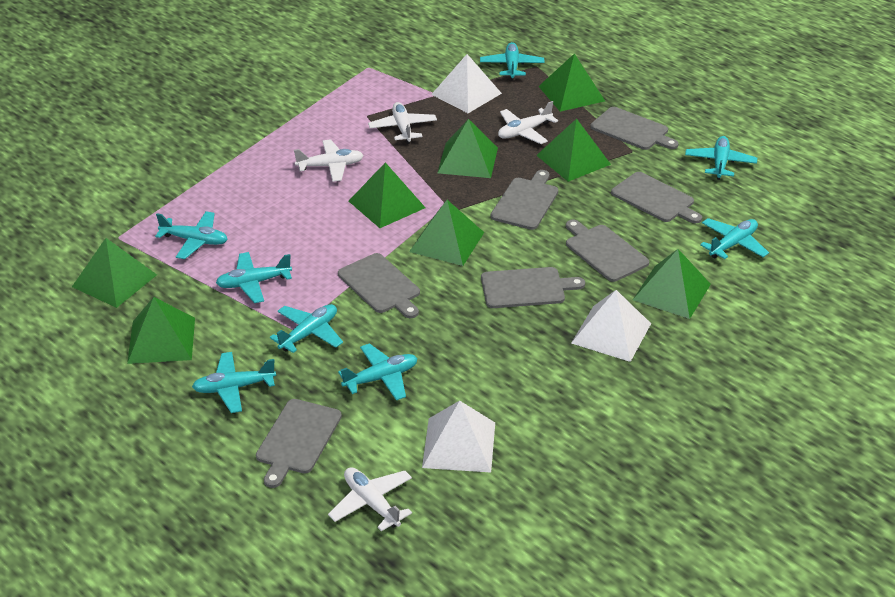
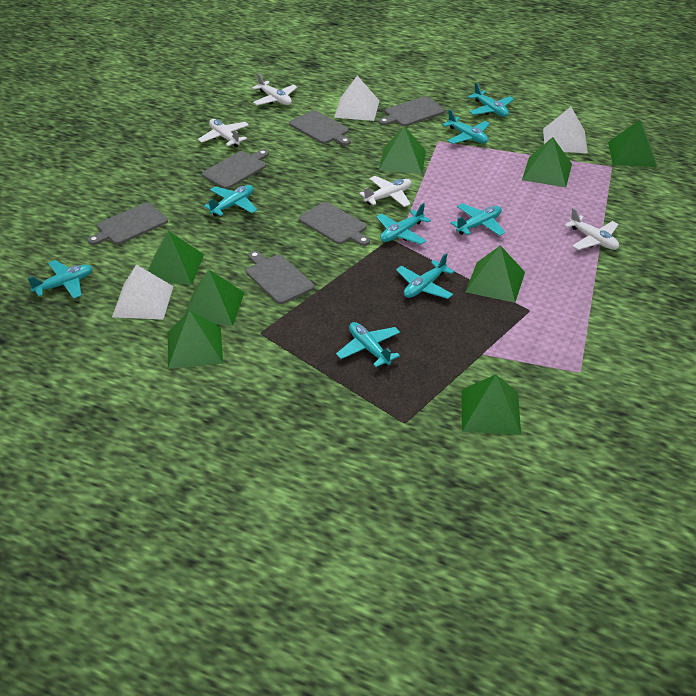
grey cutting board: [256,399,342,488] [338,253,420,318] [481,267,585,308] [490,170,558,230] [566,220,649,282] [590,107,679,150] [611,172,702,224] = 7 -> [88,203,168,245] [202,149,269,189] [246,251,314,304] [289,110,351,145] [299,202,370,246] [379,96,445,126] = 6

